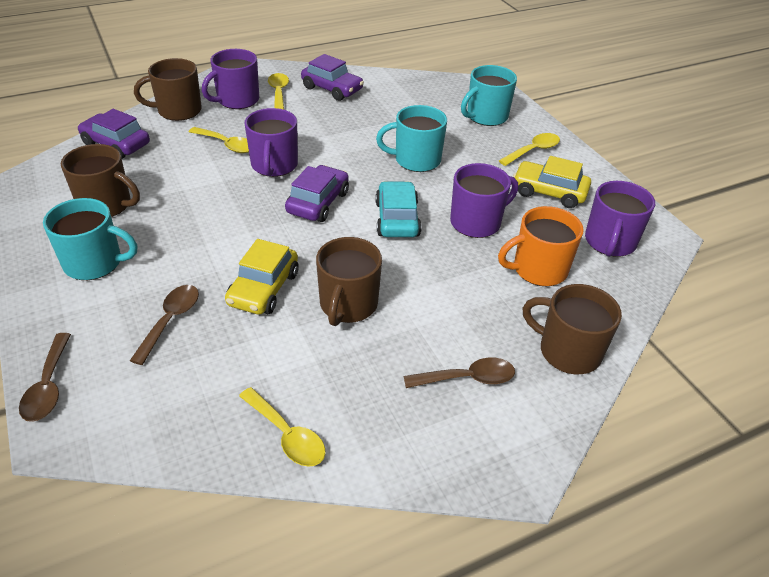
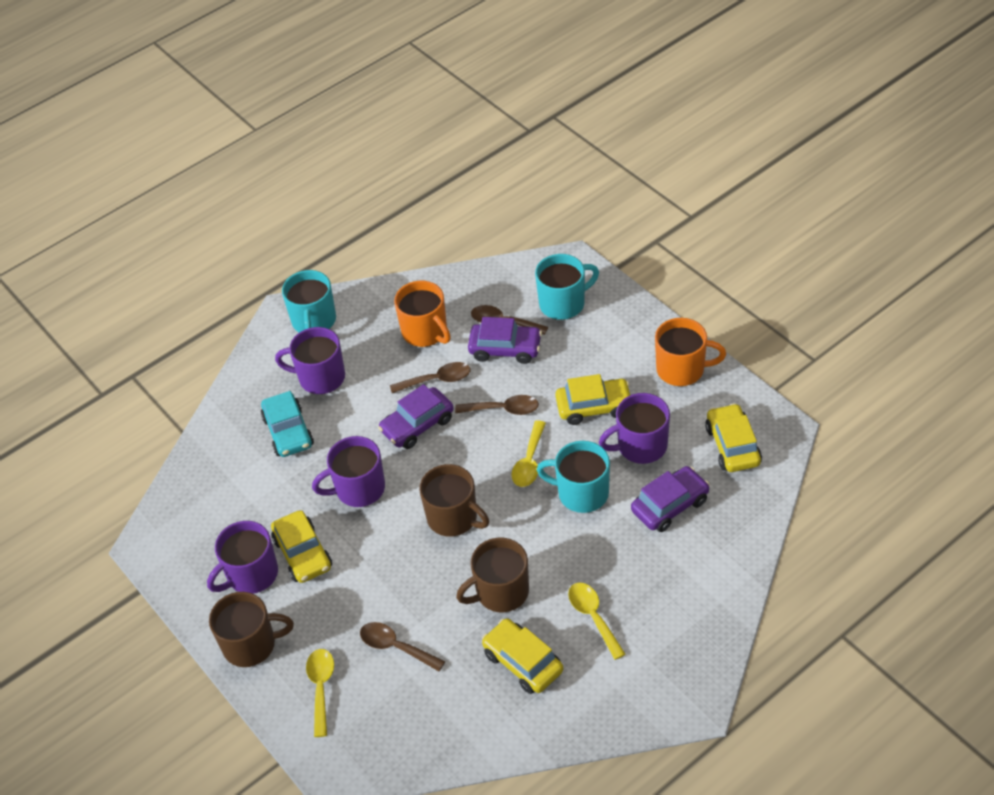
brown mug: [61,144,140,217] [134,58,202,121] [316,237,382,326] [523,284,622,375] = 4 -> [209,592,294,667] [419,464,489,537] [456,538,529,612] = 3
brown spoon: [19,333,71,422] [130,285,199,365] [404,357,515,388] = 3 -> [360,622,445,671] [390,362,470,393] [455,395,539,415] [471,305,548,335] = 4
orange mug: [498,206,584,286] = 1 -> [394,281,451,347] [655,318,726,386] = 2
yellow car: [225,239,299,314] [513,156,591,208] = 2 -> [271,510,332,583] [482,619,563,694] [555,374,630,425] [705,403,762,472] = 4
yellow spoon: [189,127,249,153] [239,387,326,467] [268,73,289,110] [499,133,560,166] = 4 -> [306,649,334,737] [511,421,546,487] [568,583,626,660] = 3

